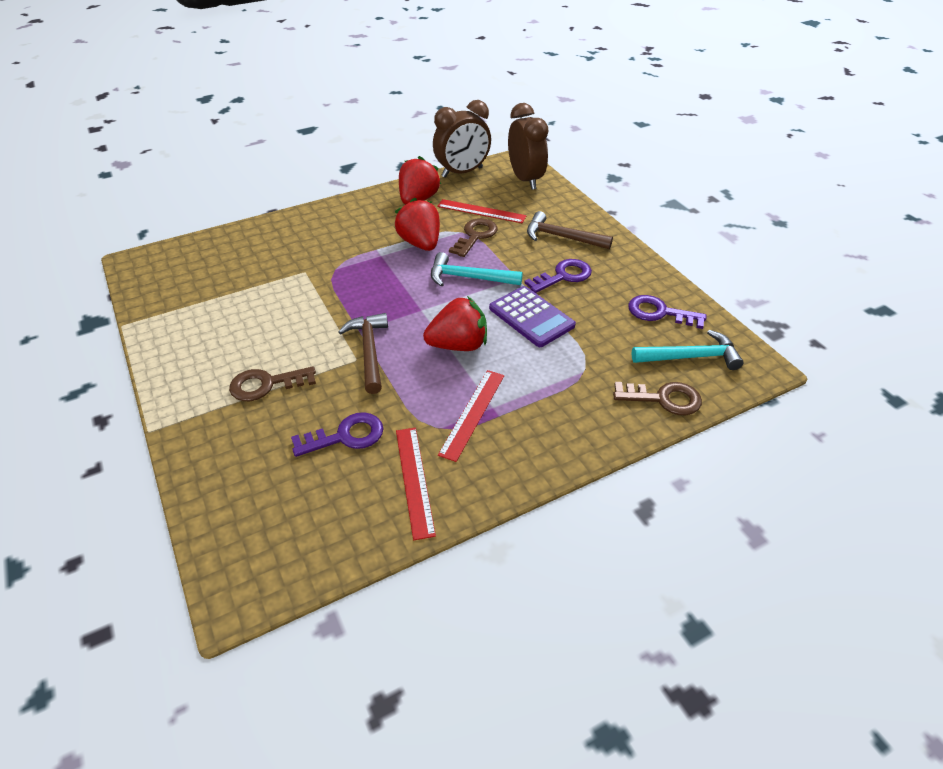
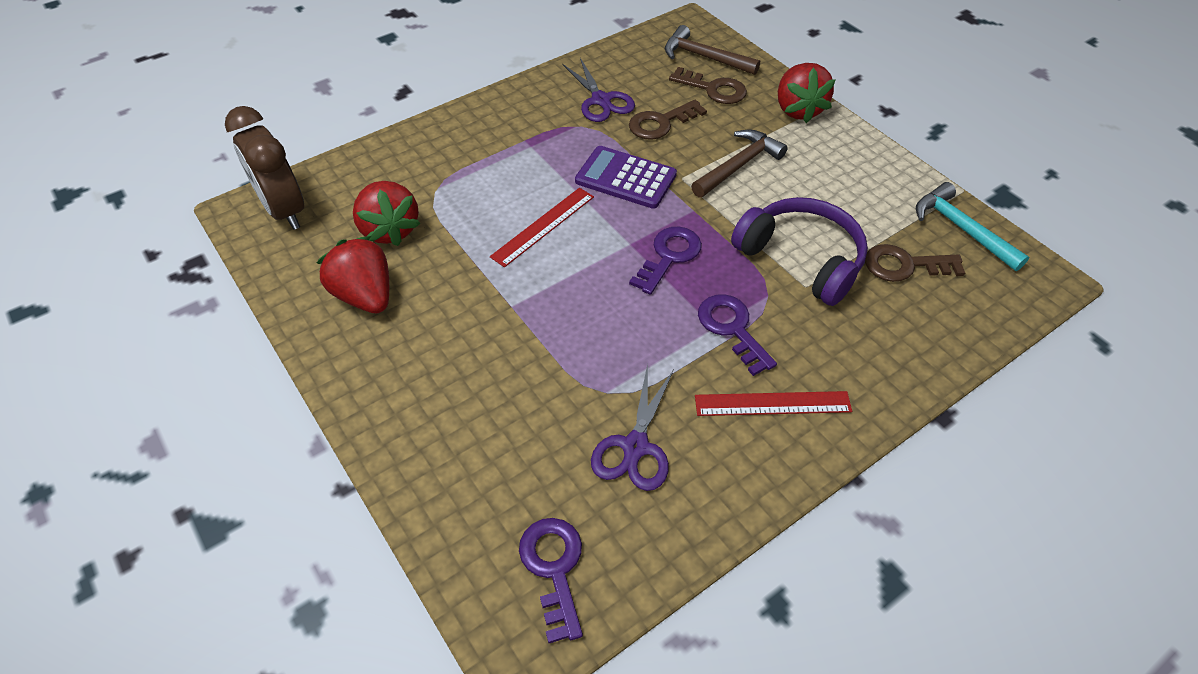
brown clock: [433,100,491,178] [508,103,548,190] = 2 -> [225,106,304,230] = 1
purple headphones: none = 0 -> [731,197,868,306] = 1
purple scissors: none = 0 -> [562,58,635,122] [591,364,674,491] = 2
red ruler: [396,428,436,540] [437,199,527,223] [438,370,504,462] = 3 -> [490,188,594,267] [695,391,852,416] = 2
turquoise hammer: [431,252,523,287] [632,330,744,370] = 2 -> [916,182,1029,271] = 1

